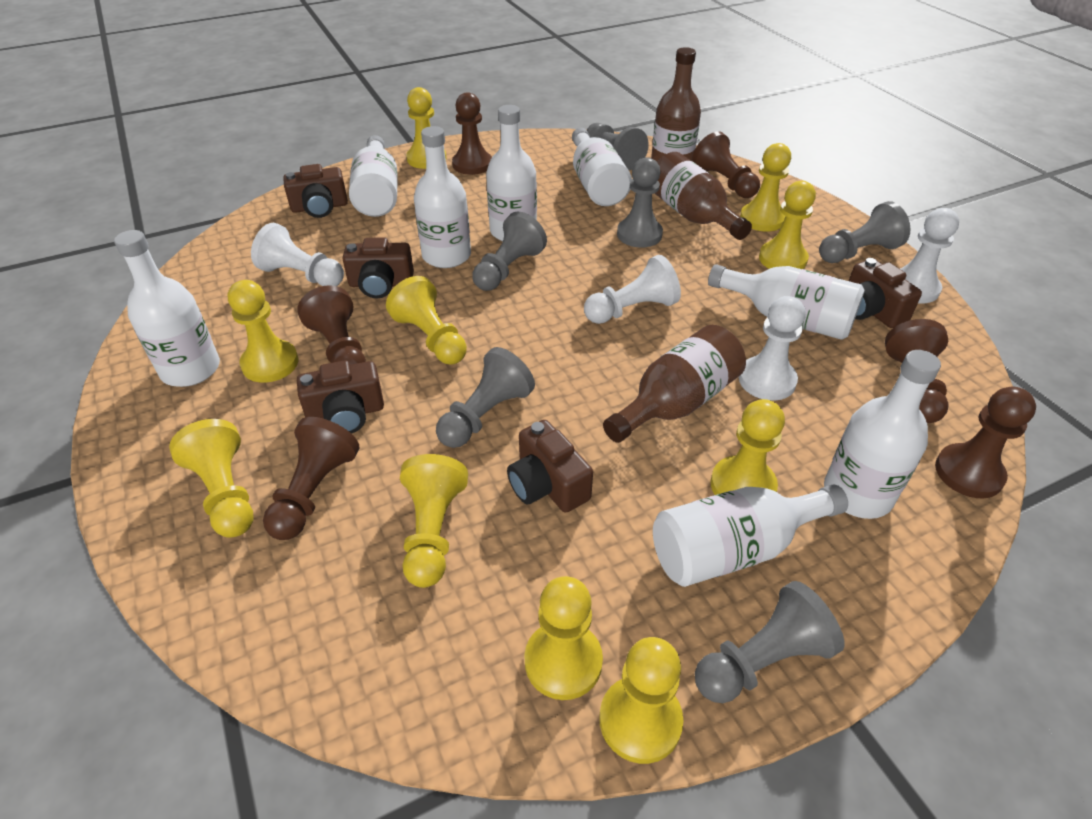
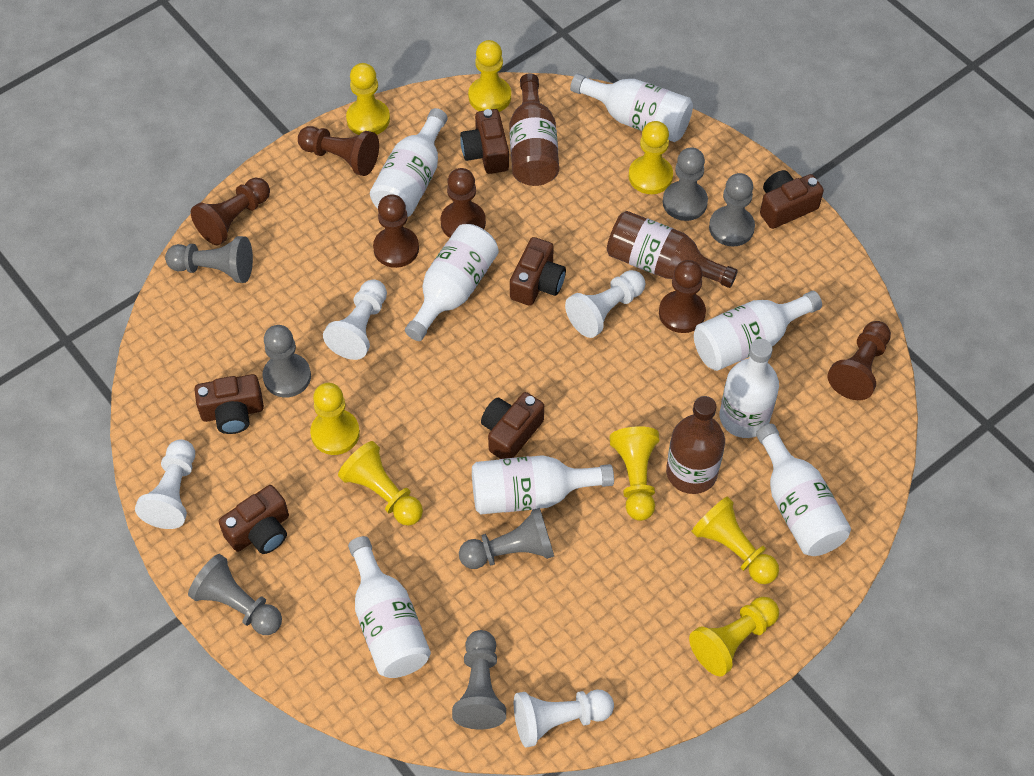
brown camera: [283,164,348,218] [297,360,384,434] [342,237,414,298] [507,420,593,513] [849,258,922,328] = 5 -> [194,374,264,434] [219,485,289,554] [460,109,509,174] [481,392,544,459] [510,237,566,306] [760,170,824,229] = 6
grey pawn: [436,347,535,448] [472,212,547,291] [587,123,649,170] [617,157,663,248] [695,581,845,703] [819,201,910,263] = 6 -> [165,236,253,283] [188,554,282,635] [263,325,311,397] [452,630,506,729] [459,508,554,569] [663,147,708,221] [709,173,755,246] = 7
yellow pawn: [169,419,253,538] [228,280,298,383] [386,276,467,365] [400,454,468,588] [406,87,447,169] [524,576,603,700] [599,637,683,764] [710,399,785,495] [740,143,791,232] [759,181,816,269] = 10 -> [310,383,360,455] [338,441,423,526] [346,63,390,135] [468,40,511,112] [609,426,659,521] [629,121,673,194] [689,597,779,676] [691,496,779,584] = 8

